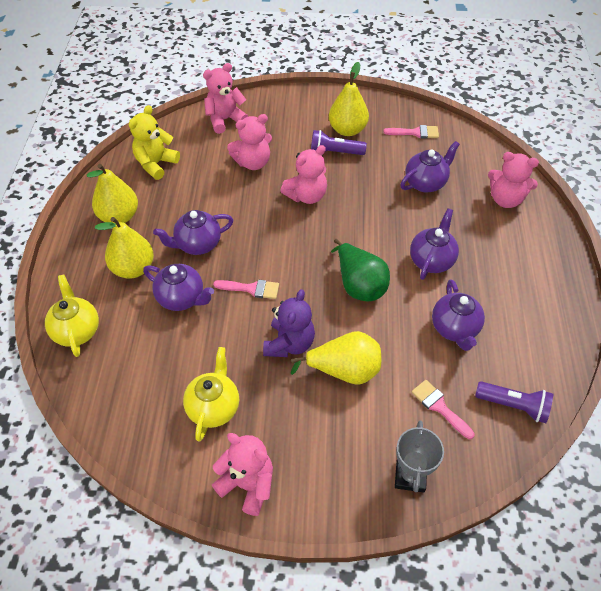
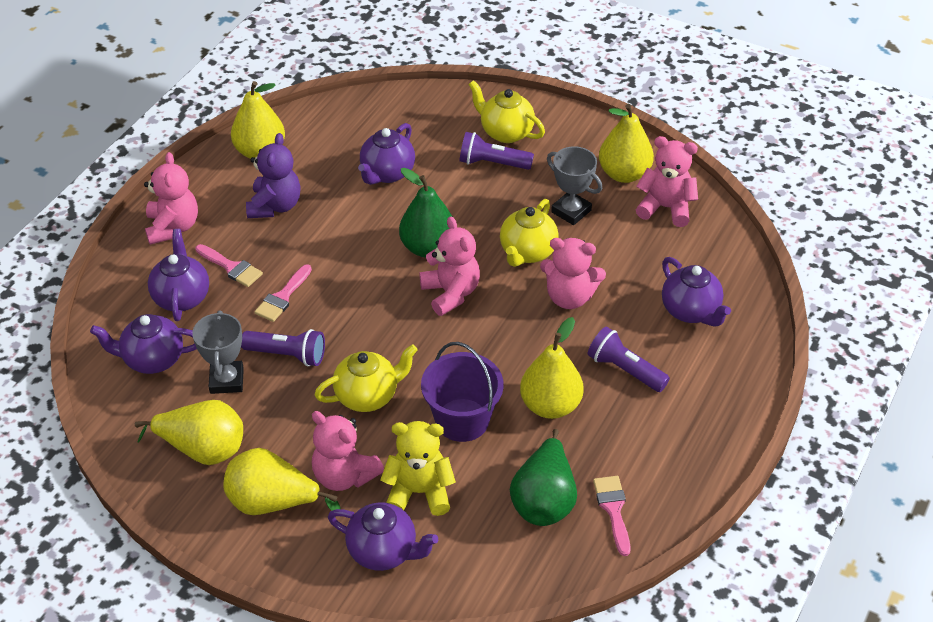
green pear: [331,239,390,301] = 1 -> [399,168,453,258] [510,429,577,526] = 2
grey trophy: [395,420,444,493] = 1 -> [192,310,244,394] [547,146,602,225] = 2
purple bucket: none = 0 -> [421,342,504,442] = 1
purple flashlight: [311,130,367,155] [475,381,553,423] = 2 -> [241,329,325,367] [460,132,534,170] [588,327,670,392] = 3
yellow pear: [86,164,138,224] [95,217,154,279] [291,331,381,384] [329,62,369,136] = 4 -> [135,400,243,465] [223,448,341,515] [231,81,285,159] [520,317,584,419] [599,104,654,183] = 5
yellow teapot: [45,274,99,357] [183,347,239,442] = 2 -> [315,344,418,412] [468,80,545,143] [500,199,559,267] = 3

